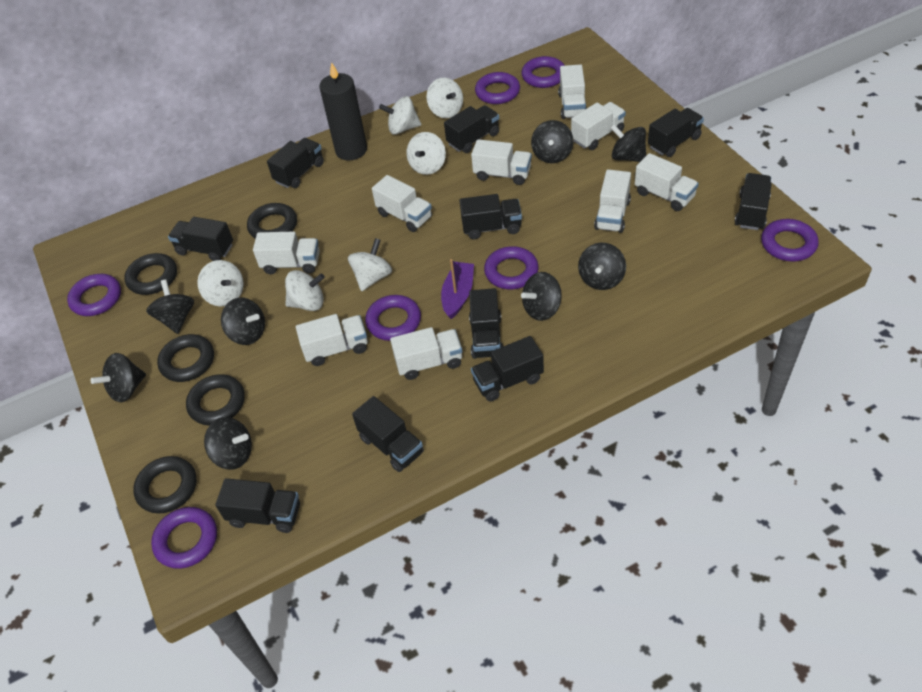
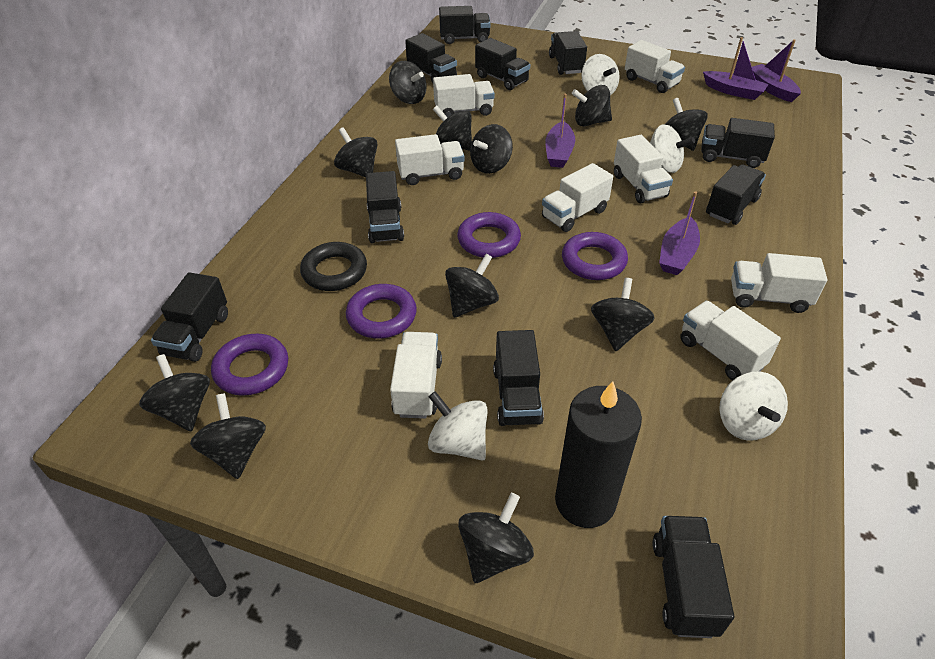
black ring: [124,253,177,295] [133,456,197,514] [157,334,214,382] [186,374,245,425] [247,203,297,239] = 5 -> [300,242,367,291] = 1
black spinning top: [90,353,146,402] [146,280,194,334] [204,417,252,470] [221,298,265,345] [521,272,562,321] [531,120,574,163] [578,243,626,290] [610,124,646,162] = 8 -> [139,354,210,432] [190,393,266,479] [334,127,377,177] [389,61,427,104] [433,106,472,151] [445,254,499,318] [458,493,534,583] [470,124,513,174] [572,85,612,126] [591,278,655,351] [665,98,708,151] = 11
purple boat: [441,259,474,319] = 1 -> [545,93,575,168] [659,191,700,275] [703,37,769,100] [752,39,801,102] = 4
purple ring: [67,274,121,316] [151,507,217,569] [365,295,421,341] [475,72,520,104] [484,246,539,289] [522,56,565,88] [761,219,819,262] = 7 -> [211,334,288,396] [346,284,417,339] [457,212,521,258] [562,232,628,280] = 4
white spinning top: [197,260,244,306] [285,270,325,311] [348,238,392,291] [379,96,421,135] [406,132,446,175] [426,78,463,118] = 6 -> [428,391,488,461] [581,54,620,95] [650,124,695,173] [719,372,788,441] = 4
white truck: [253,232,320,274] [296,314,368,366] [372,175,432,232] [390,327,463,380] [471,139,532,185] [558,64,587,119] [571,102,626,150] [594,169,631,233] [635,153,699,211] = 9 -> [390,332,442,419] [395,134,465,185] [433,74,495,117] [542,163,613,232] [614,135,673,203] [625,40,685,93] [680,301,781,380] [731,253,828,313] = 8

